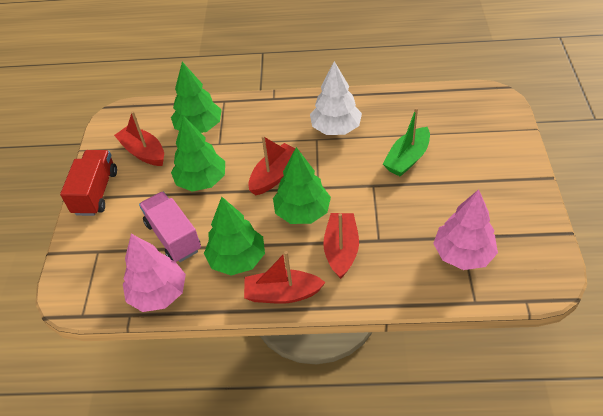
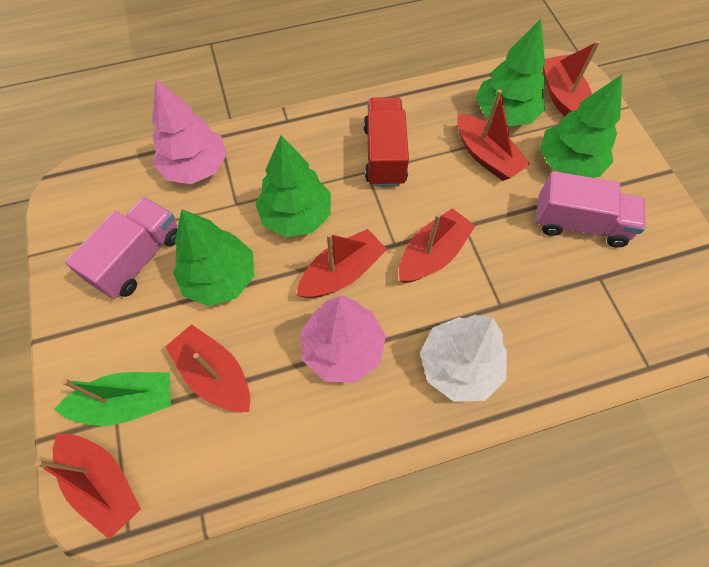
pink truck: [139,192,201,262] = 1 -> [65,197,177,299] [536,171,646,248] = 2
red boat: [114,111,164,166] [244,251,326,304] [248,135,301,196] [323,213,359,279] = 4 -> [35,434,141,539] [165,324,250,412] [297,229,387,298] [399,208,476,283] [457,89,530,181] [543,41,600,116] = 6

